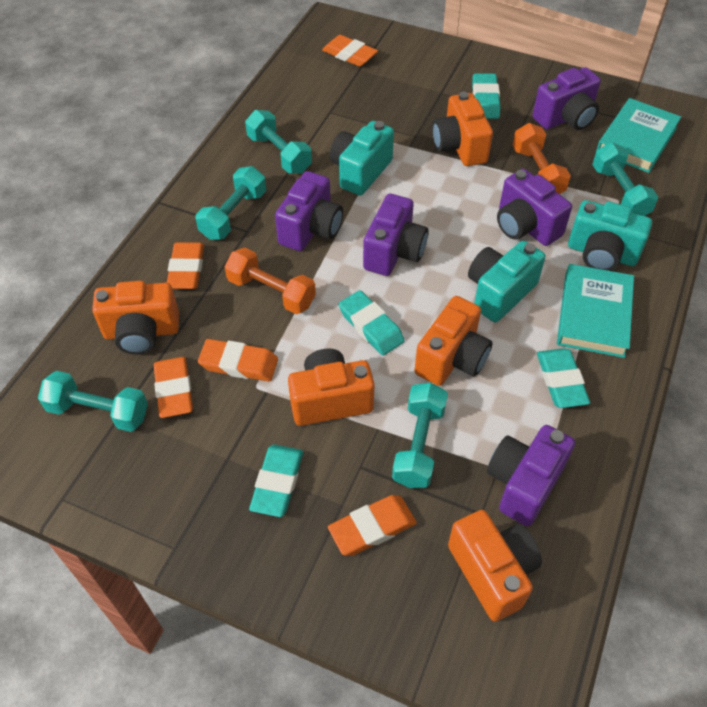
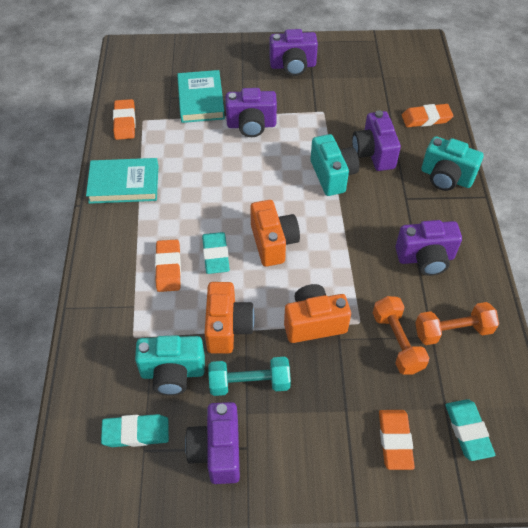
orange camera: [92,281,179,354] [288,348,375,426] [415,296,492,386] [432,92,493,166] [448,510,542,622] = 5 -> [205,282,255,354] [250,200,300,267] [284,284,351,343] = 3
orange eraser: [154,357,193,418] [167,242,204,289] [198,339,278,382] [322,35,378,67] [328,495,417,556] = 5 -> [113,99,135,140] [155,239,181,292] [379,410,415,470] [402,104,453,127] = 4
turquoise dumbbell: [38,371,148,432] [196,166,266,240] [245,110,312,173] [392,383,448,488] [592,142,658,216] = 5 -> [208,357,291,396] = 1
turquoise eraser: [249,444,303,517] [339,290,405,356] [472,73,501,119] [537,348,590,408] = 4 -> [101,414,169,447] [202,232,230,274] [445,399,495,461] = 3

